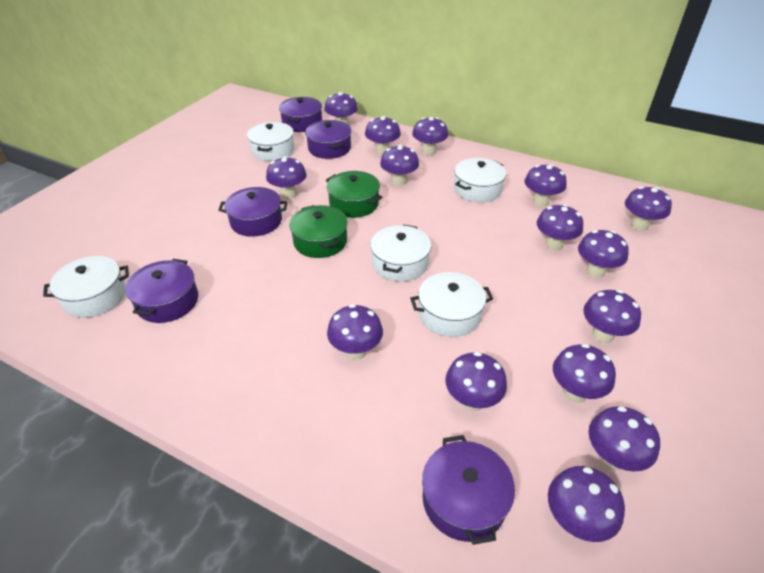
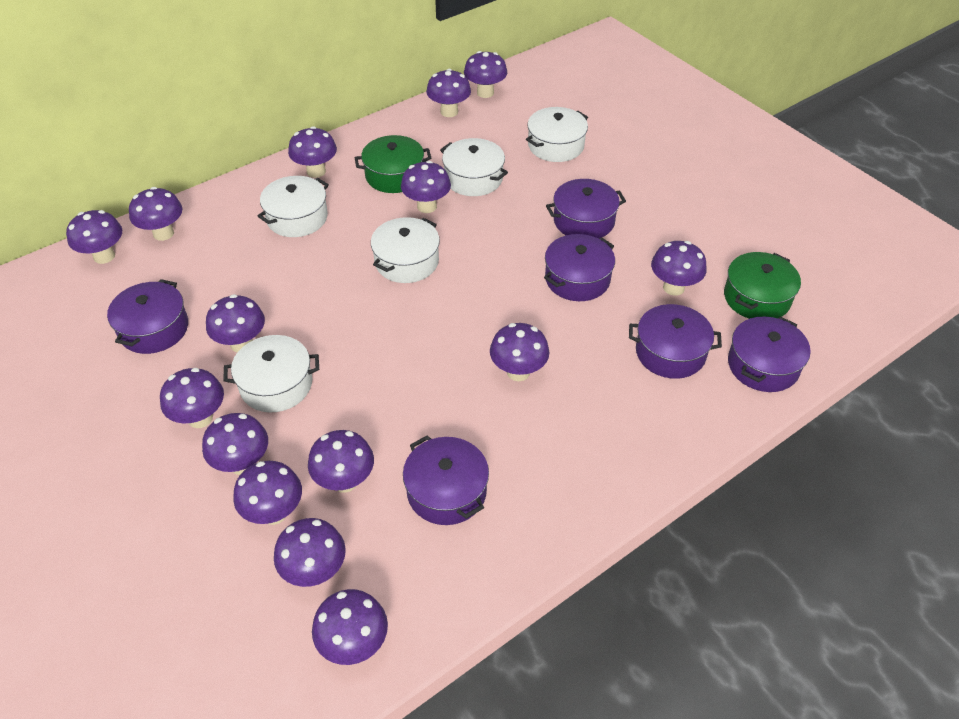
purple pot: [125,259,198,323] [218,187,288,237] [279,97,322,132] [305,120,352,159] [422,435,515,545] = 5 -> [107,279,188,354] [403,435,489,525] [544,234,615,301] [546,179,626,239] [629,304,722,379] [728,317,811,392] = 6

